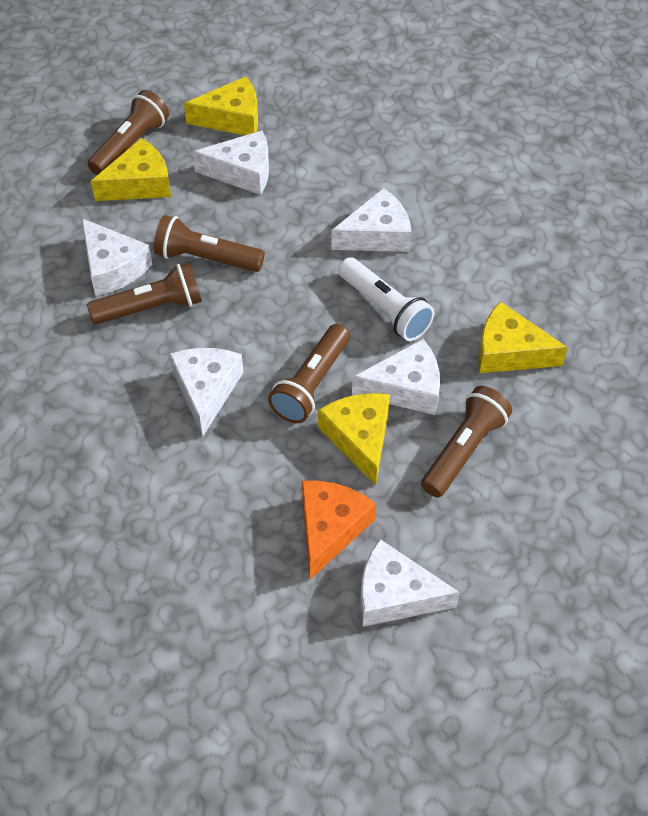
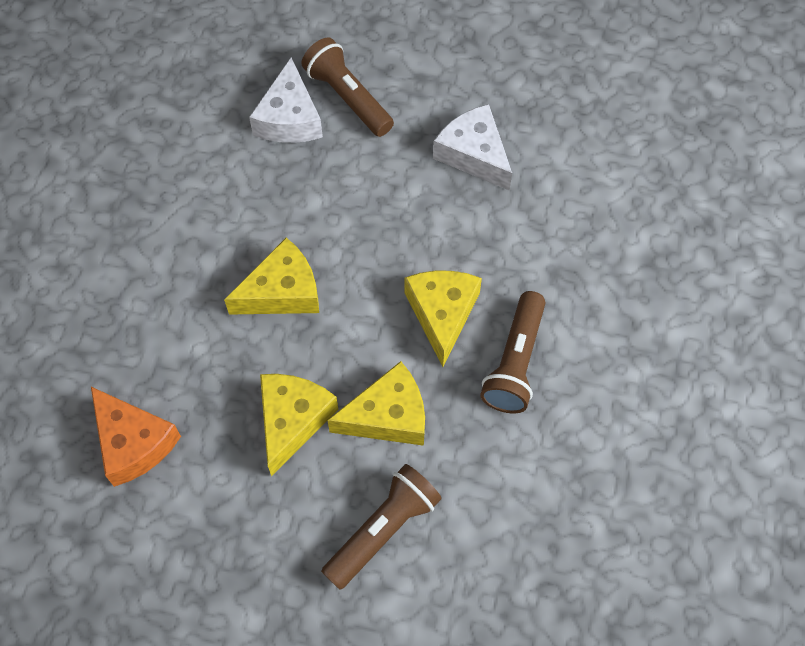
brown flashlight: [87,262,202,324] [88,90,169,175] [154,215,265,272] [268,324,350,423] [421,386,512,497] = 5 -> [301,37,394,137] [321,464,442,590] [480,291,546,413] = 3
white cheese: [82,218,153,296] [169,348,244,436] [192,130,269,195] [331,188,411,252] [352,339,440,415] [360,539,460,627] = 6 -> [249,58,323,143] [433,104,512,190] = 2
white flashlight: [338,257,434,341] = 1 -> none = 0

